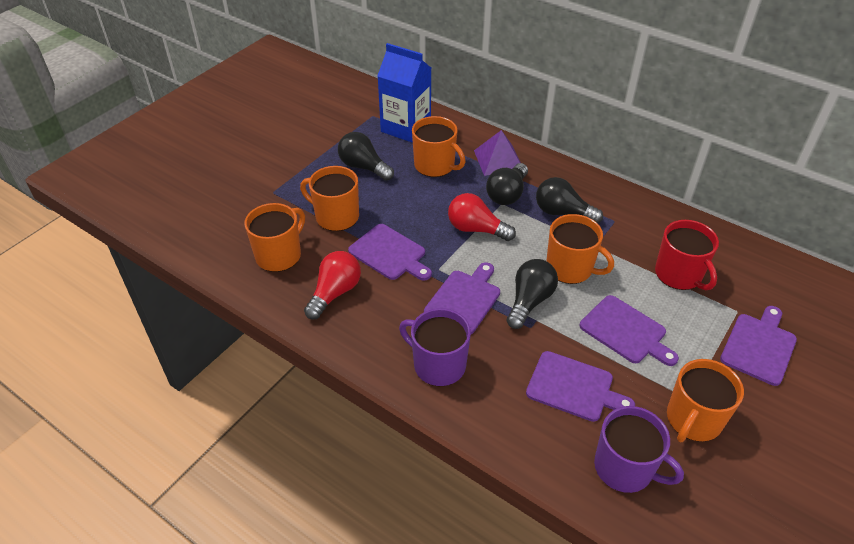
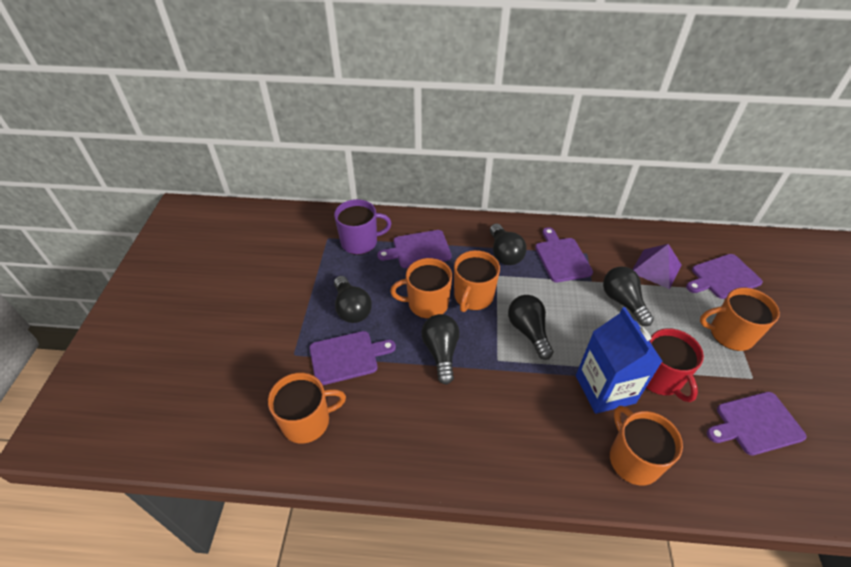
black light bulb: [338,132,394,181] [486,163,528,205] [507,259,558,329] [536,177,603,223] = 4 -> [334,276,372,323] [421,314,460,385] [490,224,527,265] [508,295,553,360] [603,267,654,326] = 5
purple mug: [399,308,471,386] [594,406,684,493] = 2 -> [334,199,391,255] = 1
red light bulb: [304,251,361,319] [448,193,516,241] = 2 -> none = 0

